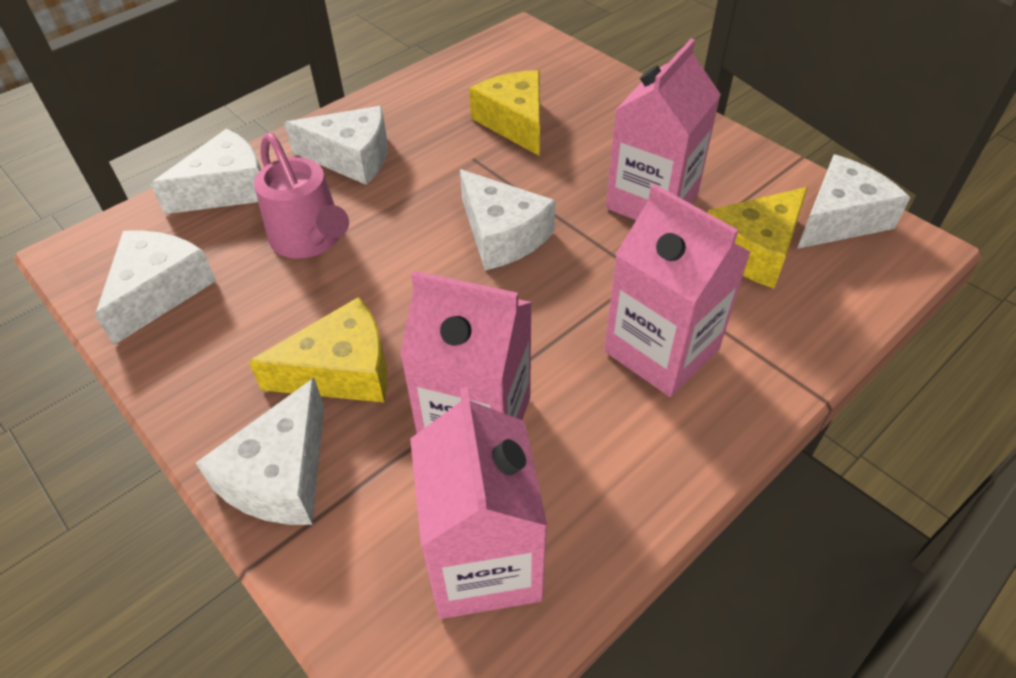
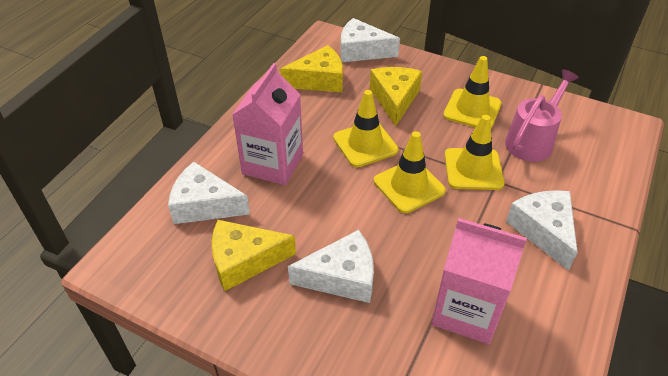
pink carton: [400,270,532,433] [410,387,547,619] [604,184,751,397] [606,39,721,220] = 4 -> [232,63,303,185] [432,218,527,344] = 2
white cheese: [95,230,216,345] [150,129,261,214] [196,378,324,525] [284,106,388,185] [460,169,556,270] [797,154,910,249] = 6 -> [168,162,250,224] [288,230,374,303] [340,18,400,62] [506,190,578,271] = 4
yellow traffic cone: none = 0 -> [333,90,399,167] [374,131,446,213] [443,56,502,128] [445,115,505,190] = 4

